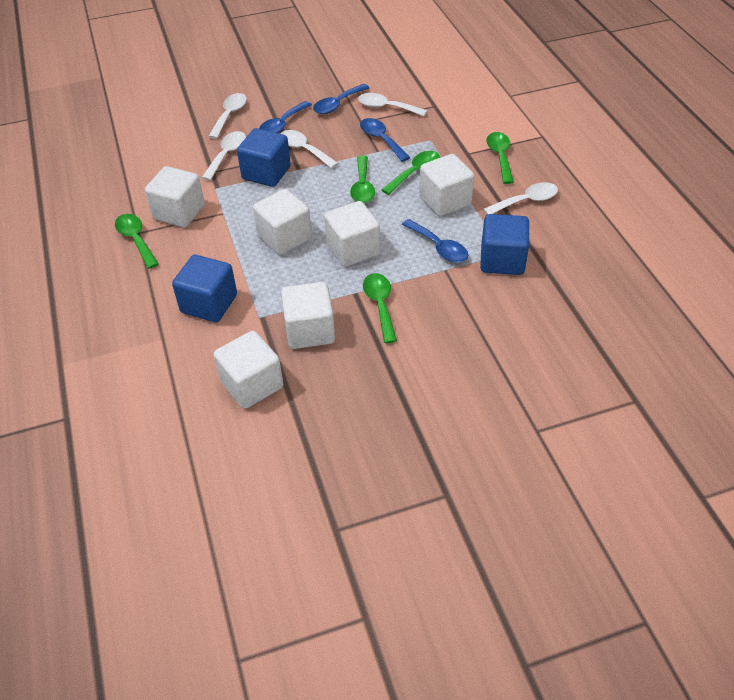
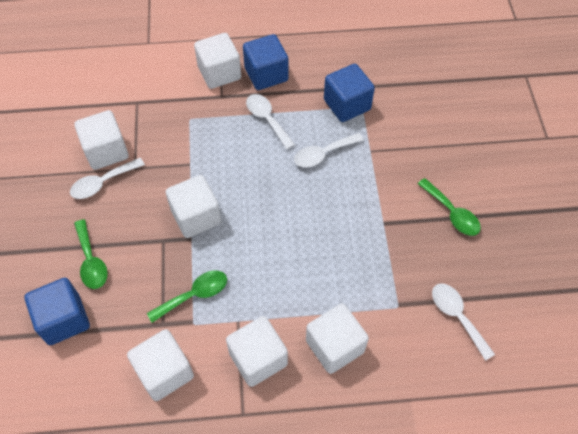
blue spoon: [259,101,312,133] [313,84,369,114] [360,118,410,162] [402,219,468,263] = 4 -> none = 0
green spoon: [115,214,159,269] [350,156,375,203] [363,273,397,343] [382,151,440,195] [486,132,514,184] = 5 -> [74,219,108,289] [147,270,227,323] [418,178,481,236] = 3
white spoon: [202,131,246,181] [208,93,247,139] [280,130,338,169] [358,93,427,116] [484,182,558,214] = 5 -> [70,158,145,199] [246,94,295,150] [294,133,364,168] [432,284,495,361] = 4

